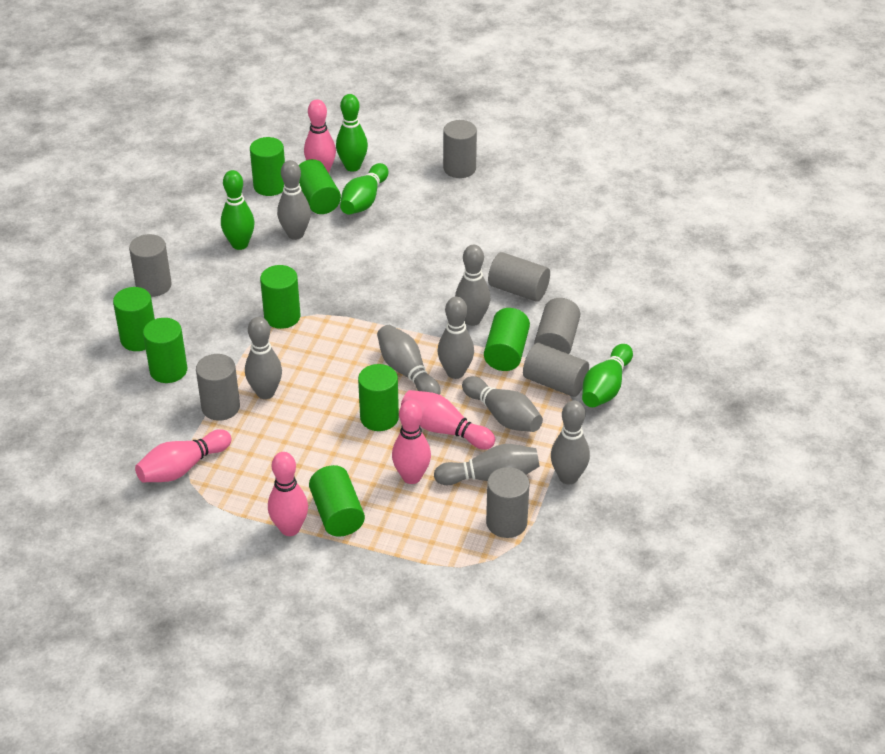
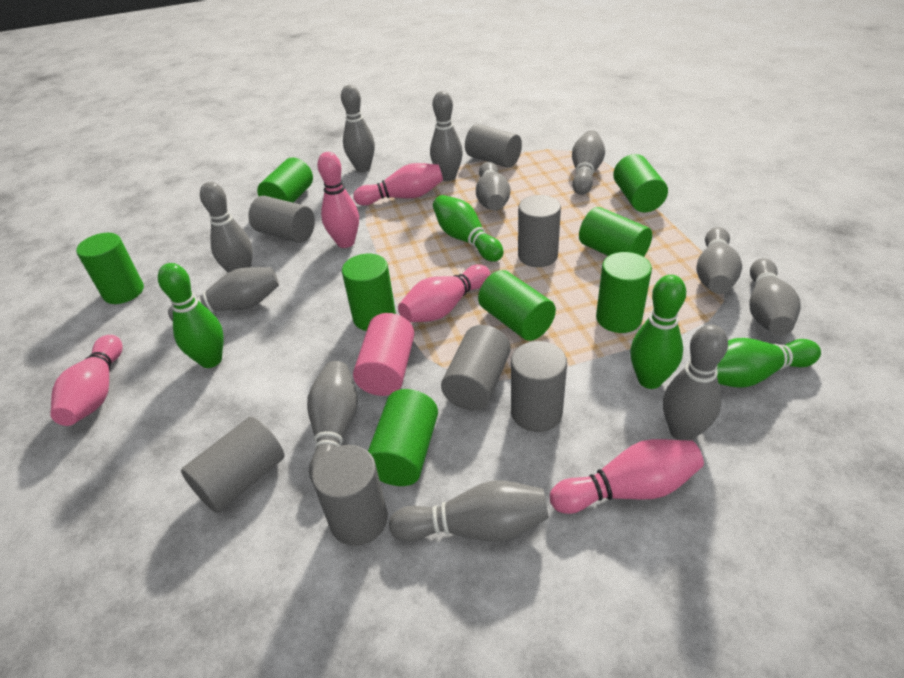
grey bowling pin: [245,317,282,399] [277,160,311,240] [377,325,440,395] [434,444,540,485] [438,297,474,379] [455,245,490,326] [462,376,543,432] [551,401,590,484] = 8 -> [168,267,279,321] [200,182,253,273] [307,361,358,483] [341,85,375,172] [389,480,549,542] [430,91,463,181] [476,162,510,211] [572,130,605,195] [663,324,728,441] [696,227,742,294] [749,258,800,336] = 11
pink cylinder: none = 0 -> [353,313,415,396] = 1

